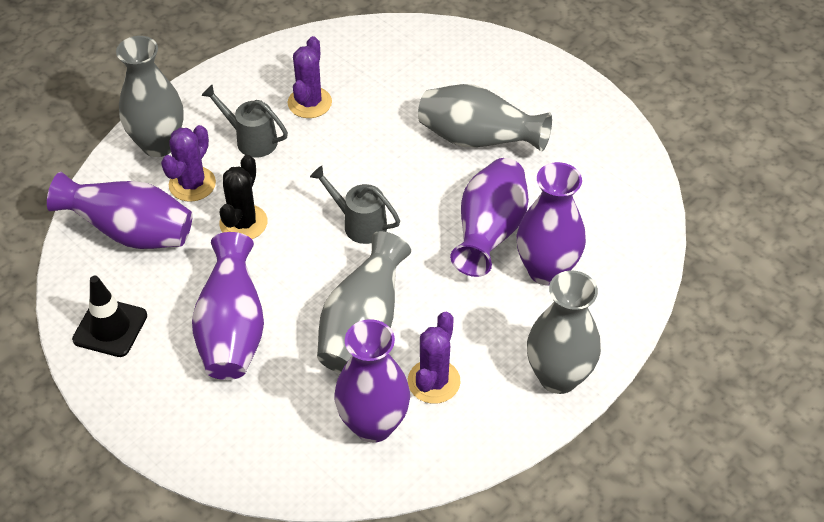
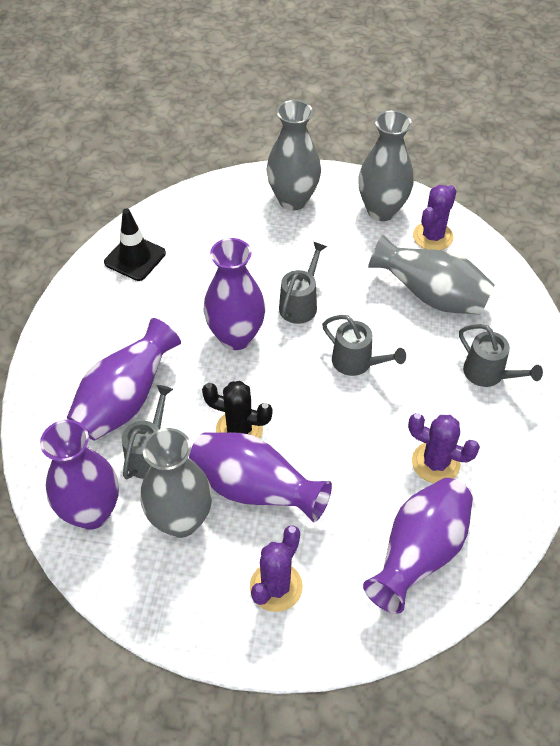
grey watering can: [201,84,288,158] [310,166,400,244] = 2 -> [122,385,173,479] [279,242,327,324] [322,315,406,376] [459,324,543,387] = 4

